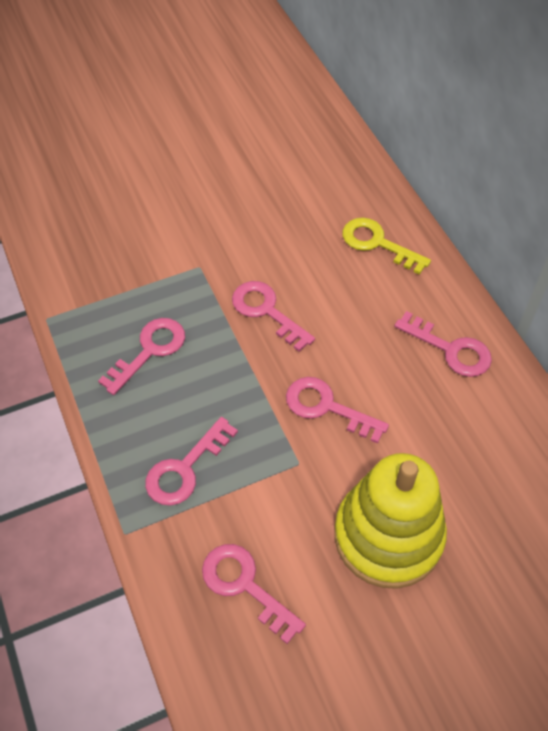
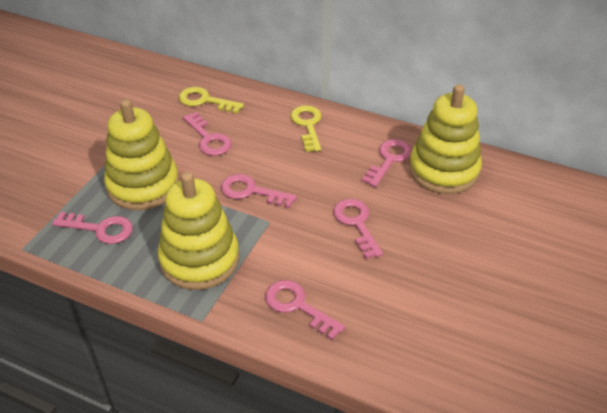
yellow key: [342,218,431,275] = 1 -> [179,87,244,114] [290,105,322,152] = 2
yellow stacking toy: [334,453,447,589] = 1 -> [104,99,179,210] [158,172,239,290] [409,84,482,194] = 3

